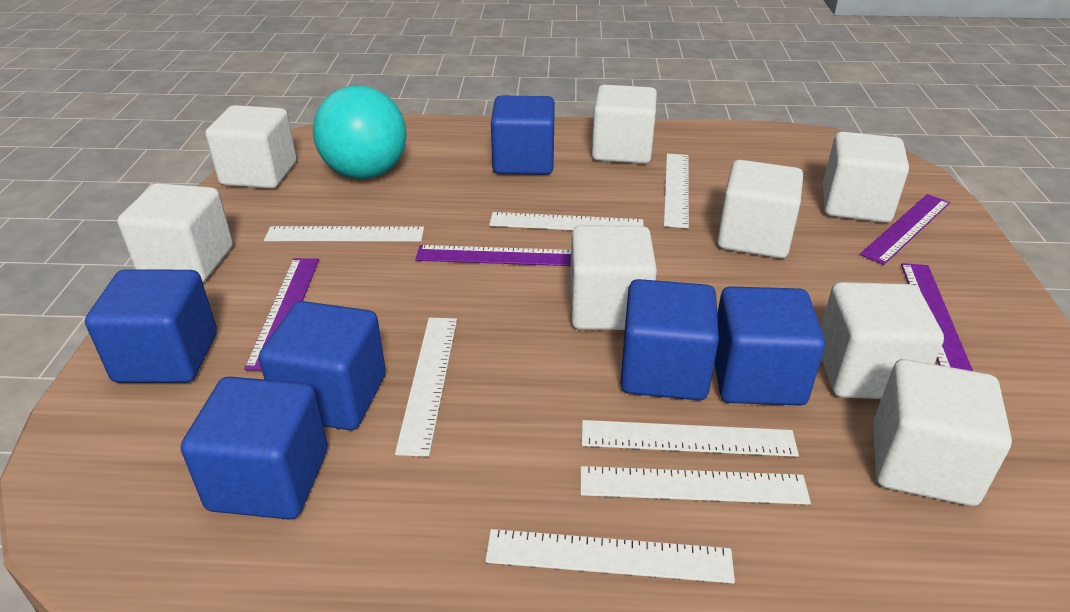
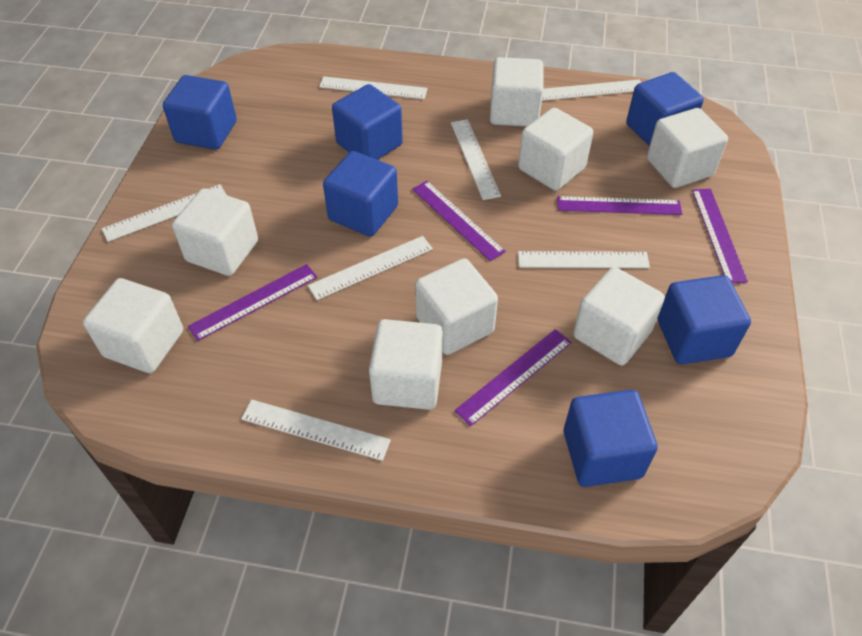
purple ruler: [244,258,319,371] [415,245,571,266] [860,194,950,265] [901,263,973,371] = 4 -> [188,264,318,341] [412,181,506,261] [454,329,572,426] [557,196,682,215] [692,189,748,283] = 5
turquoise ball: [313,85,407,179] = 1 -> none = 0

